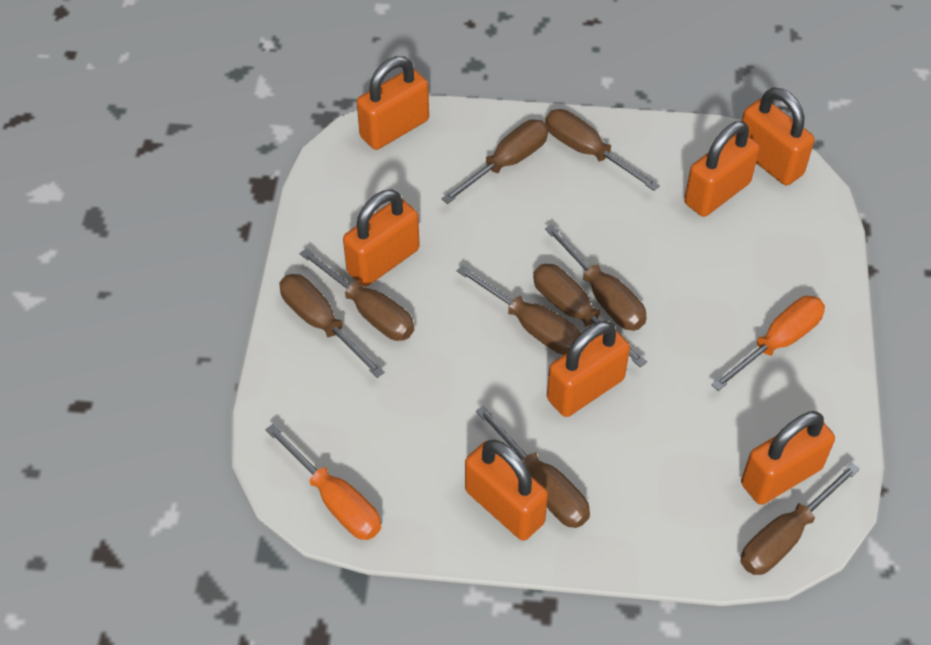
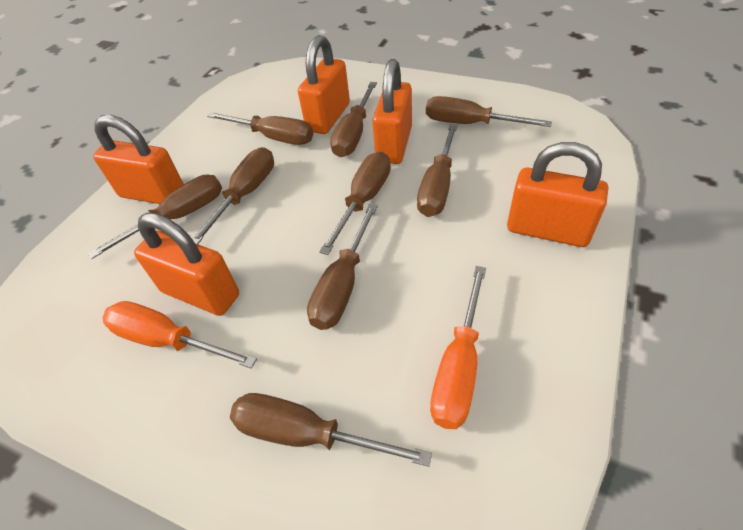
orange padlock: [343,190,420,287] [357,56,429,150] [465,440,548,541] [547,321,630,417] [684,121,760,217] [741,411,835,505] [742,88,815,185] = 7 -> [93,115,184,204] [134,212,239,316] [298,35,350,134] [372,59,412,164] [507,142,608,247] = 5

